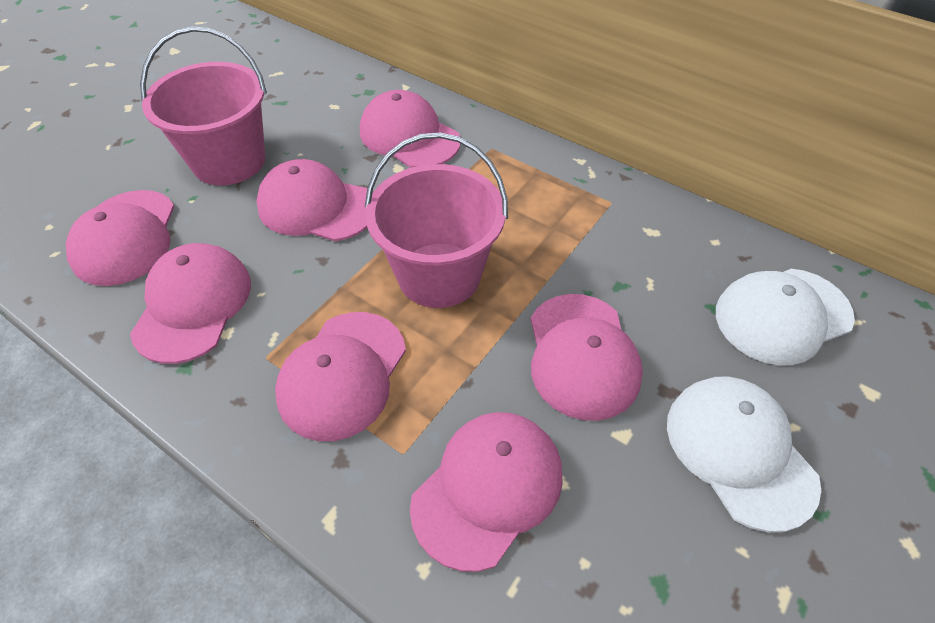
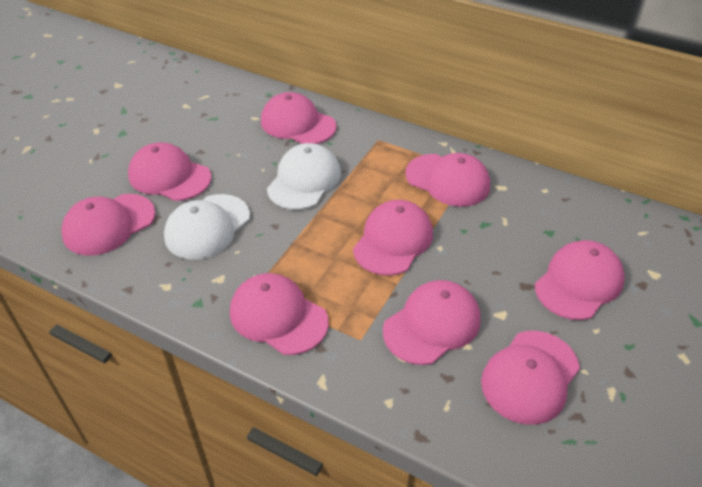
pink bucket: [140,27,267,185] [365,133,508,308] = 2 -> none = 0
pink cap: [66,190,175,286] [130,243,251,364] [256,159,367,241] [275,312,406,441] [360,90,460,168] [410,412,563,572] [531,294,643,421] = 7 -> [61,194,156,256] [128,142,211,201] [230,273,329,355] [261,92,337,144] [353,200,433,276] [383,280,481,365] [405,153,490,207] [481,331,580,425] [535,240,625,320] = 9

